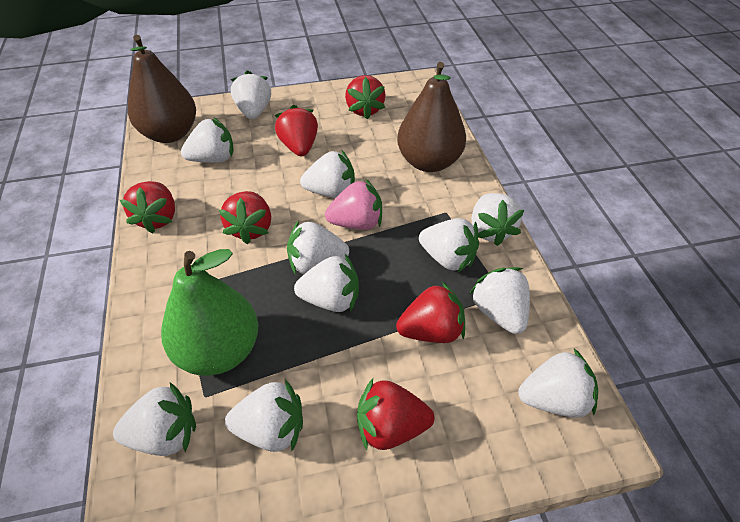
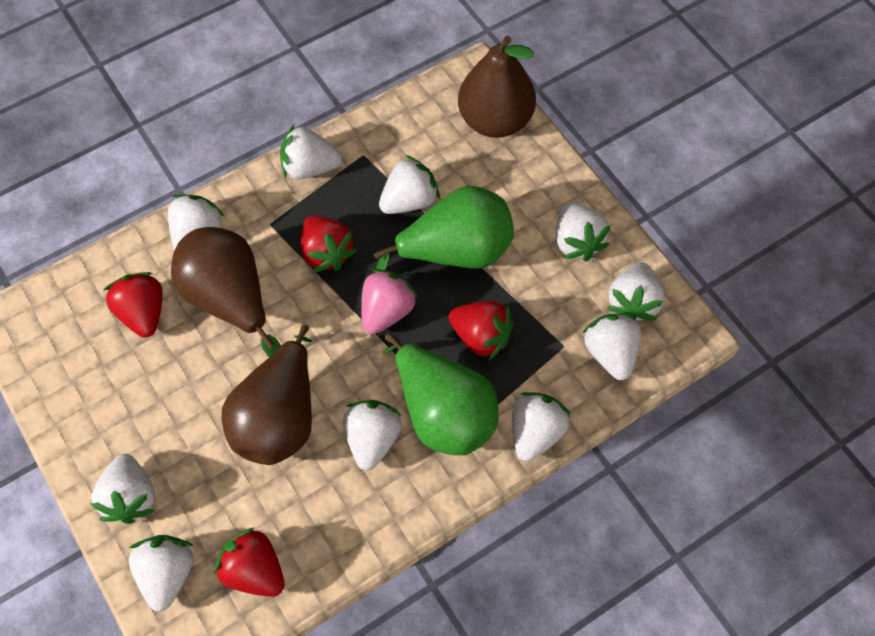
brown pear: [128,35,196,143] [397,62,466,172] = 2 -> [171,227,281,357] [221,324,312,465] [458,36,536,138] = 3
green pear: [161,249,258,376] = 1 -> [374,186,514,270] [382,333,499,455] = 2
red strawberry: [120,181,175,234] [219,191,271,244] [275,105,318,156] [345,75,386,119] [357,378,435,450] [396,282,465,343] = 6 -> [104,272,163,338] [215,527,285,597] [301,216,357,273] [449,301,514,360] = 4
white strawberry: [113,382,196,456] [181,118,234,163] [225,379,303,452] [230,70,271,119] [287,220,349,275] [294,254,359,312] [300,150,355,198] [419,218,479,272] [470,267,530,334] [471,193,524,246] [518,349,598,418] = 11 -> [90,454,155,524] [129,535,194,612] [168,194,225,251] [280,124,342,179] [343,400,402,471] [379,155,440,214] [512,392,570,461] [556,203,611,261] [582,314,641,380] [607,262,665,321] = 10

